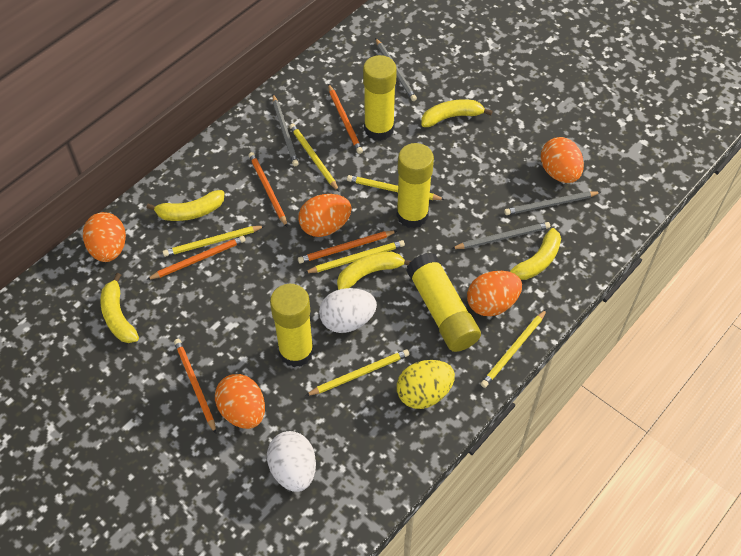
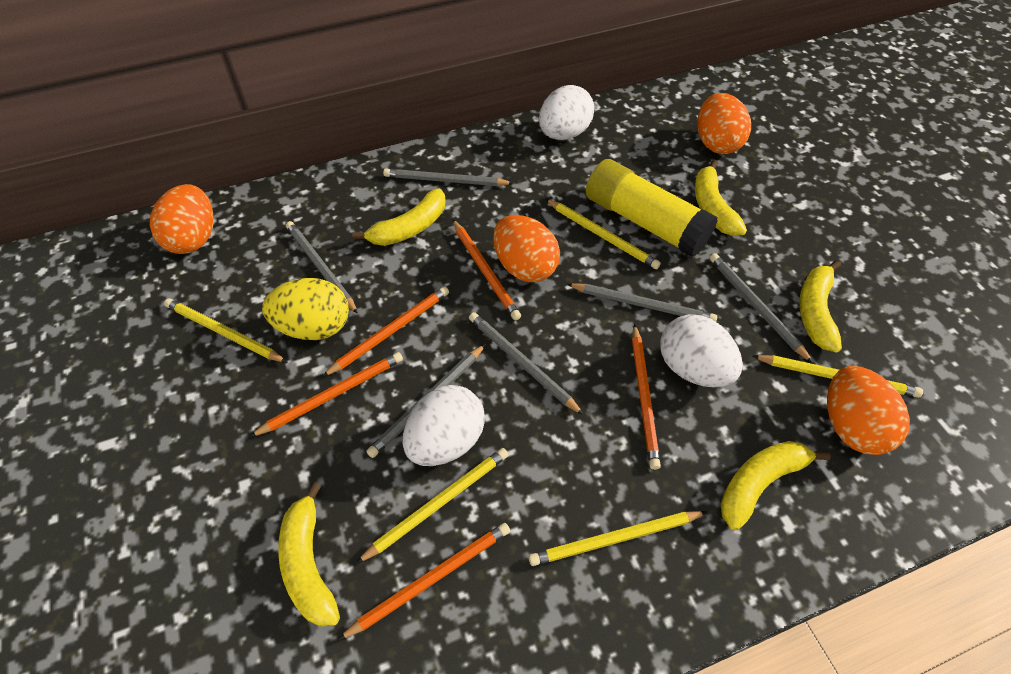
grey pencil: [273,94,299,166] [375,38,417,101] [451,222,550,249] [504,191,601,215] = 4 -> [286,221,358,314] [366,344,485,458] [383,168,514,186] [469,312,584,415] [567,283,717,322] [710,253,813,363] = 6
orange egg: [83,212,126,262] [215,374,265,429] [298,194,351,237] [467,271,522,316] [541,137,584,183] = 5 -> [150,184,214,254] [493,215,560,282] [698,93,751,154] [827,366,910,455] = 4
white egg: [267,431,316,492] [319,288,377,333] = 2 -> [403,385,485,466] [539,85,594,140] [660,314,743,387] = 3
yellow glue stick: [270,284,314,367] [363,55,397,141] [396,143,434,228] [406,252,481,352] = 4 -> [586,159,718,257] = 1
yellow pencil: [163,226,265,257] [289,123,339,191] [305,240,405,273] [305,349,410,396] [347,175,445,200] [481,309,547,388] = 6 -> [164,298,287,363] [356,448,508,564] [529,511,707,566] [546,199,661,269] [753,355,923,398] = 5

